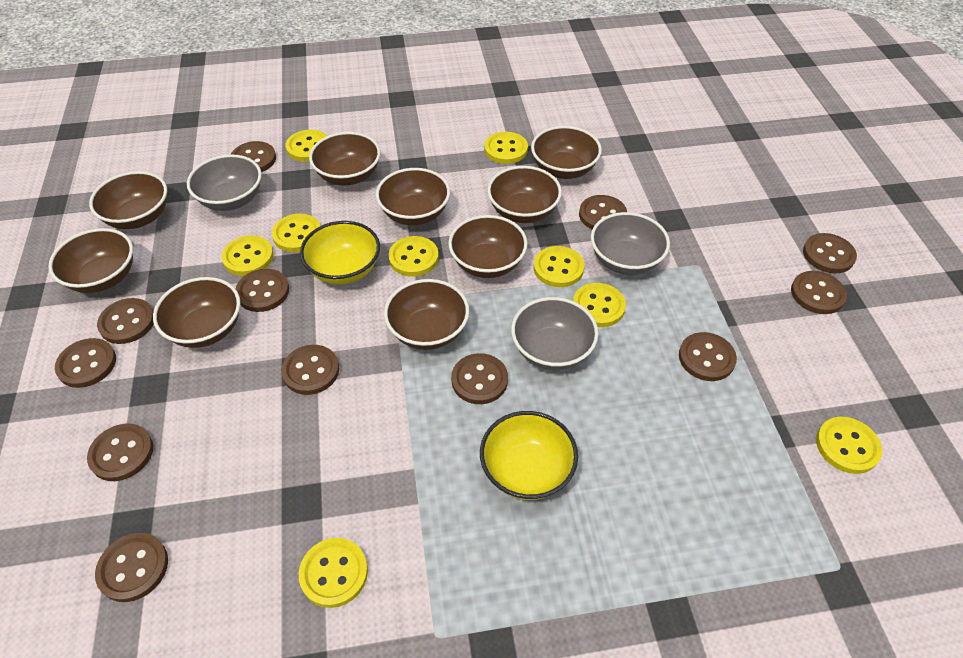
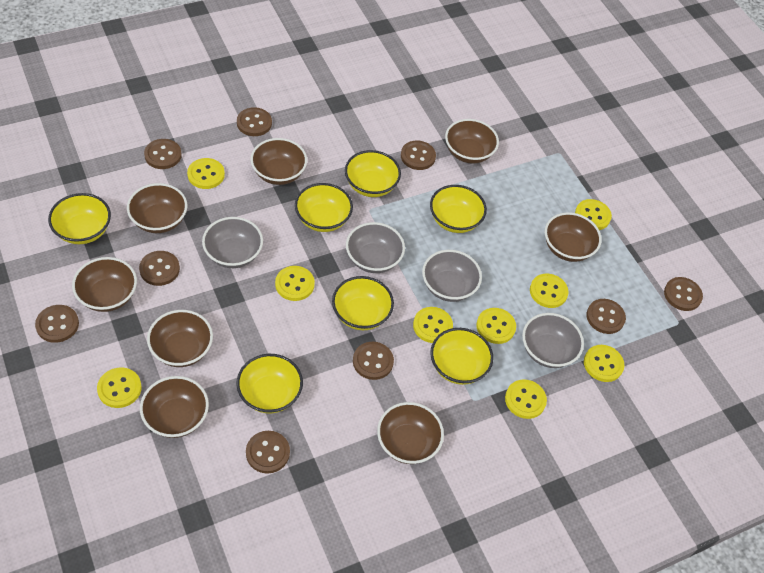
brown bowl: [48,228,133,293] [89,171,167,229] [153,277,241,348] [309,132,381,186] [376,168,450,225] [384,279,469,350] [448,215,528,278] [487,166,562,223] [531,126,602,179] = 9 -> [72,257,137,312] [127,183,187,233] [140,376,209,438] [147,310,213,367] [250,138,307,185] [377,402,444,464] [445,119,499,164] [545,212,602,262] = 8
brown button: [55,338,116,388] [87,424,153,481] [95,533,168,602] [97,298,154,344] [231,141,276,172] [236,269,289,312] [281,345,339,395] [451,353,508,404] [579,195,627,229] [679,332,737,381] [791,271,847,314] [803,233,857,273] = 12 -> [35,305,79,343] [139,251,180,286] [144,139,182,169] [237,107,272,136] [246,431,290,474] [353,342,394,380] [401,141,436,170] [586,299,626,334] [664,277,703,311] = 9
grey bowl: [187,154,262,211] [511,297,599,370] [591,212,670,275] = 3 -> [202,217,263,268] [346,222,405,273] [422,250,482,302] [522,313,584,368] = 4
yellow bowl: [300,221,380,285] [480,411,578,500] = 2 -> [48,193,111,244] [236,354,303,413] [295,183,353,232] [332,276,394,330] [345,150,401,197] [430,185,487,233] [430,328,493,385] = 7

